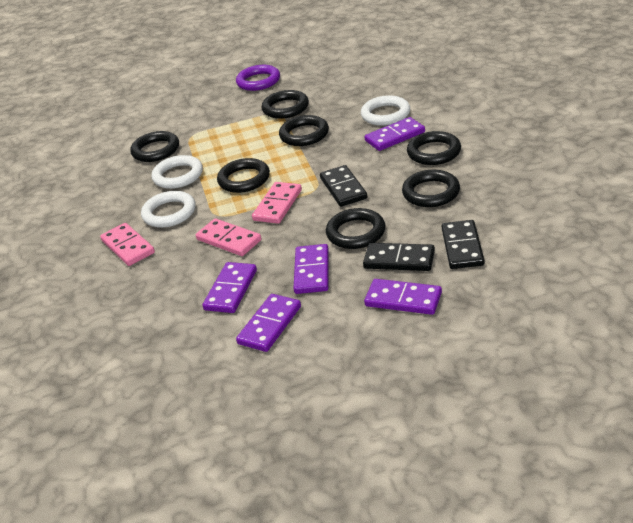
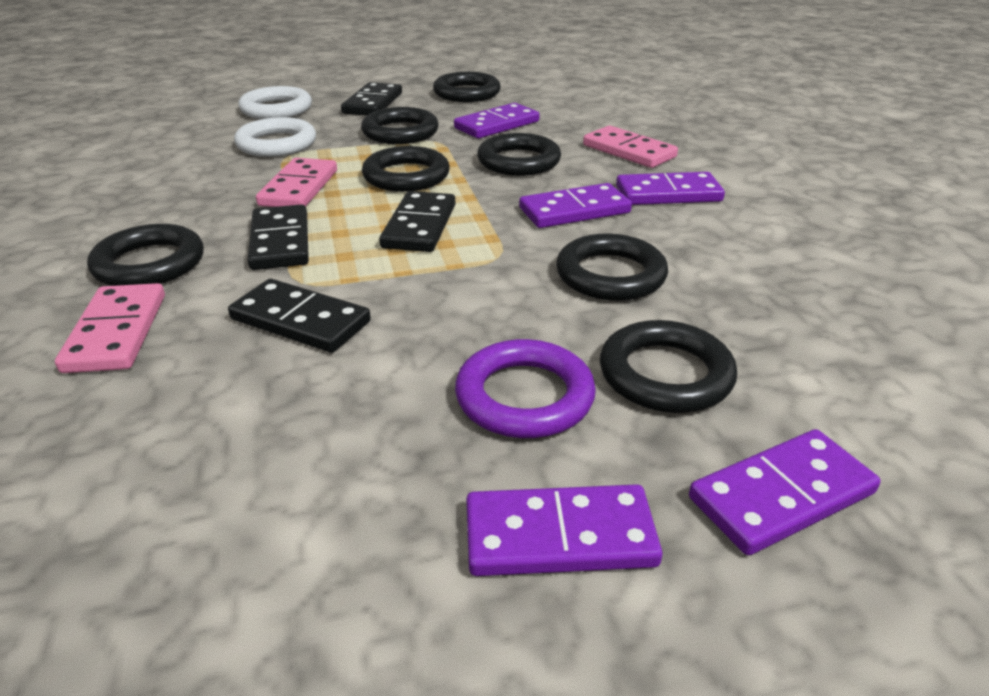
black domino: [320,165,367,207] [363,243,435,271] [442,220,484,269] = 3 -> [228,279,371,353] [248,204,309,270] [341,82,402,116] [380,191,455,252] = 4
white ring: [141,191,195,228] [152,155,203,189] [361,95,410,126] = 3 -> [234,117,316,157] [238,86,312,119] = 2

